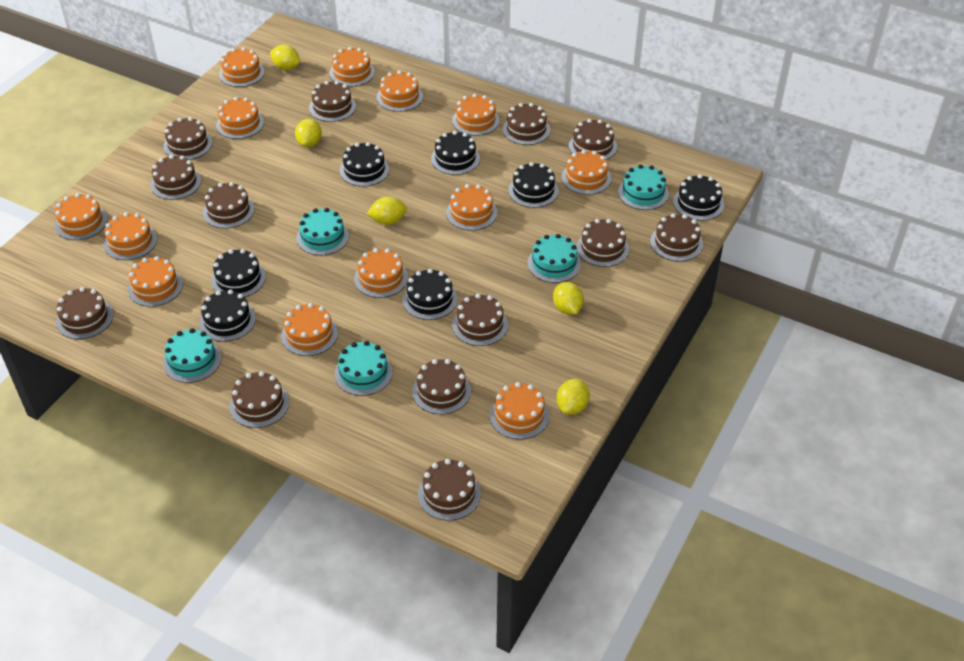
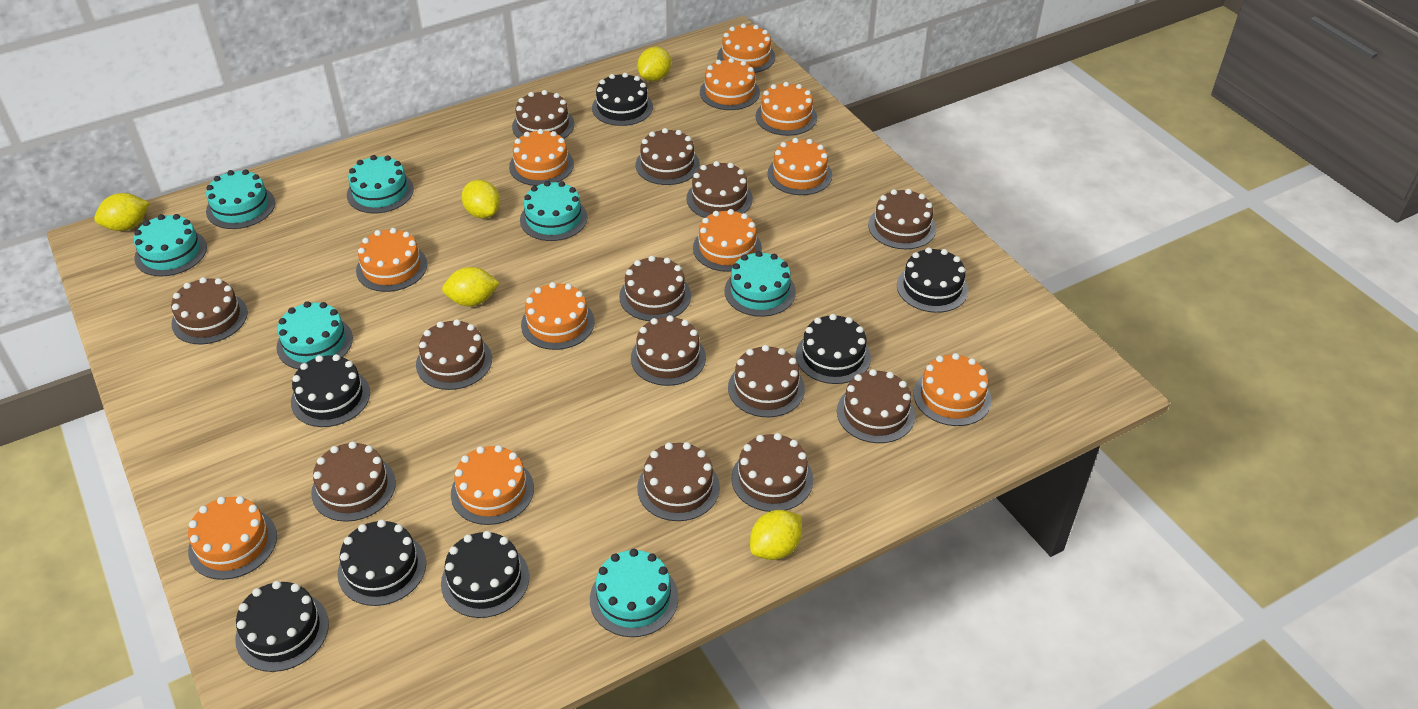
orange cake: [55,193,108,240] [104,212,157,260] [128,256,183,307] [216,97,264,139] [219,47,265,87] [281,303,338,356] [329,47,375,87] [354,248,408,298] [377,71,423,112] [446,184,497,230] [452,94,500,136] [490,382,549,439] [562,150,611,195] = 13 -> [188,496,277,580] [356,228,427,292] [451,445,534,525] [509,129,574,186] [521,282,595,350] [693,209,762,272] [700,58,760,110] [717,24,775,73] [756,82,817,136] [767,138,832,195] [913,353,991,426] = 11
turquoise cake: [163,328,221,383] [296,208,349,256] [335,341,393,396] [528,234,581,283] [618,164,669,210] = 5 -> [134,214,207,276] [206,169,275,229] [276,301,353,369] [347,155,414,213] [520,181,588,241] [590,549,678,637] [724,251,796,317] = 7

